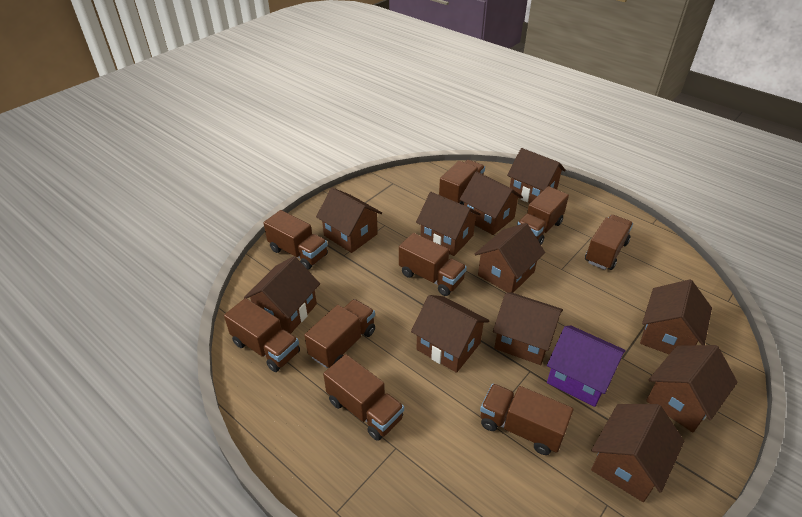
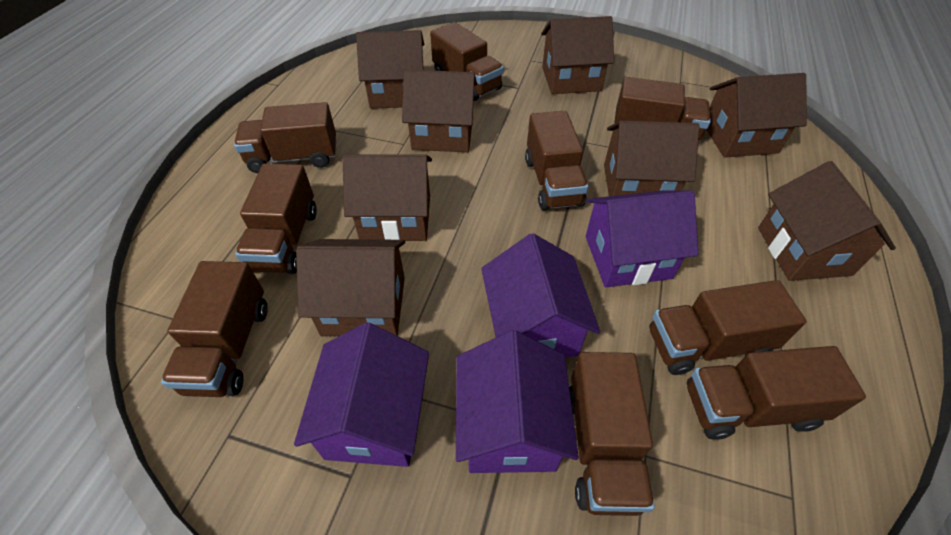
brown house: [244,256,320,334] [316,188,382,253] [411,295,489,373] [416,192,480,256] [460,171,523,235] [475,223,545,293] [493,292,563,365] [507,148,566,203] [591,404,684,502] [640,279,712,354] [646,345,738,432] = 11 -> [296,239,405,336] [342,154,432,241] [356,30,424,108] [402,70,477,152] [541,16,614,94] [604,121,700,196] [706,73,807,158] [758,161,896,281] = 8
purple house: [547,325,626,407] = 1 -> [294,323,429,467] [456,330,579,473] [481,233,600,358] [586,190,698,287] = 4

